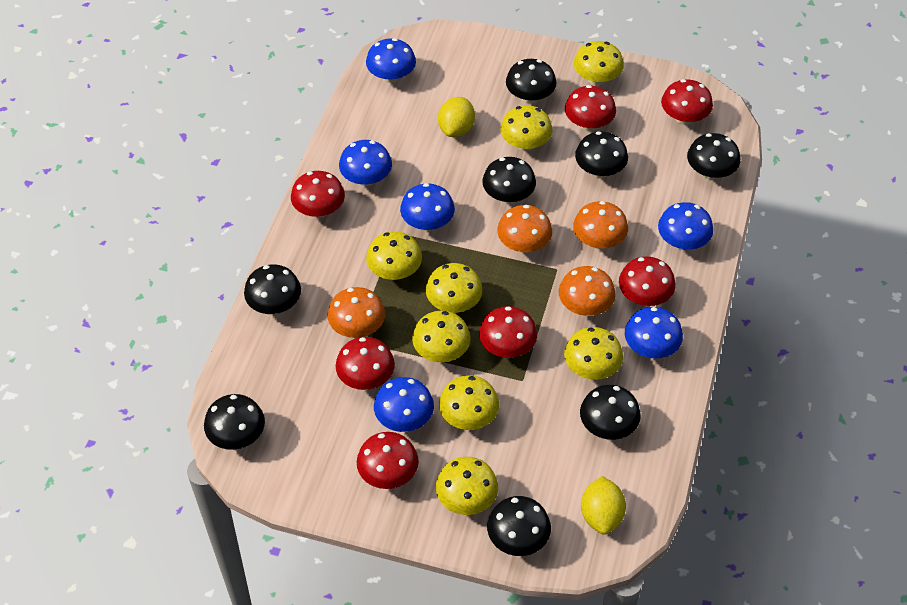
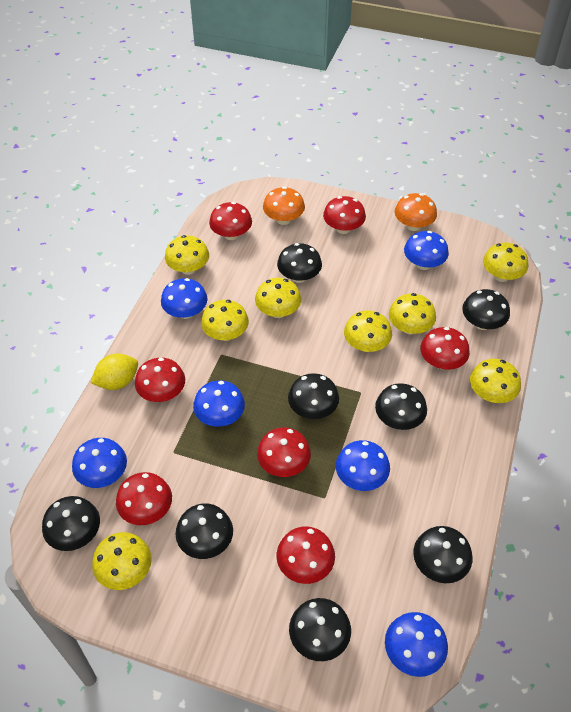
orange mushroom: [327,287,385,338] [497,205,552,253] [559,266,616,316] [573,201,628,249] = 4 -> [263,187,305,225] [395,193,437,231] = 2
yellow lemon: [438,97,475,137] [581,476,626,535] = 2 -> [91,354,138,390] = 1

